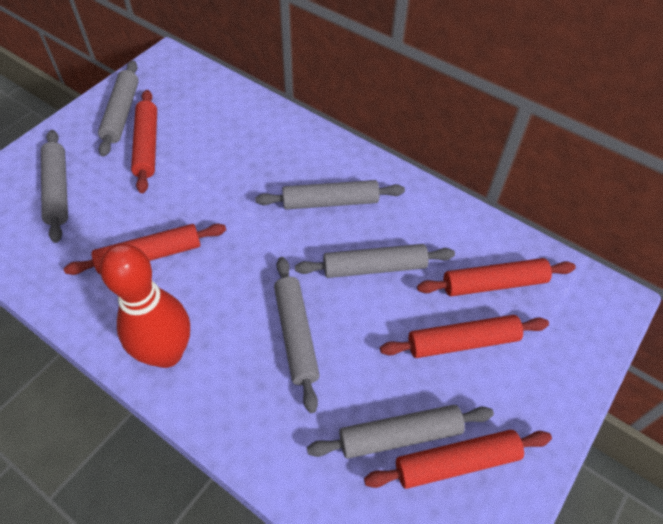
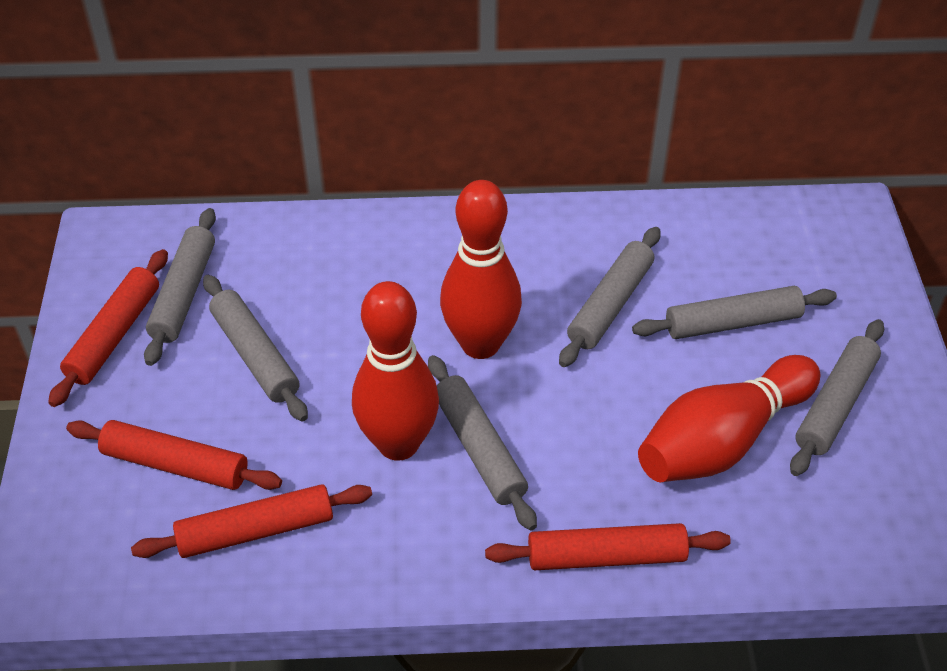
red bowling pin: [100,244,190,368] = 1 -> [352,281,439,461] [440,180,522,359] [638,355,821,482] = 3
red rolling pin: [64,224,226,275] [131,90,157,193] [364,430,552,489] [380,315,549,358] [417,258,576,296] = 5 -> [48,249,168,407] [66,420,282,490] [131,484,372,558] [485,523,731,570] = 4

